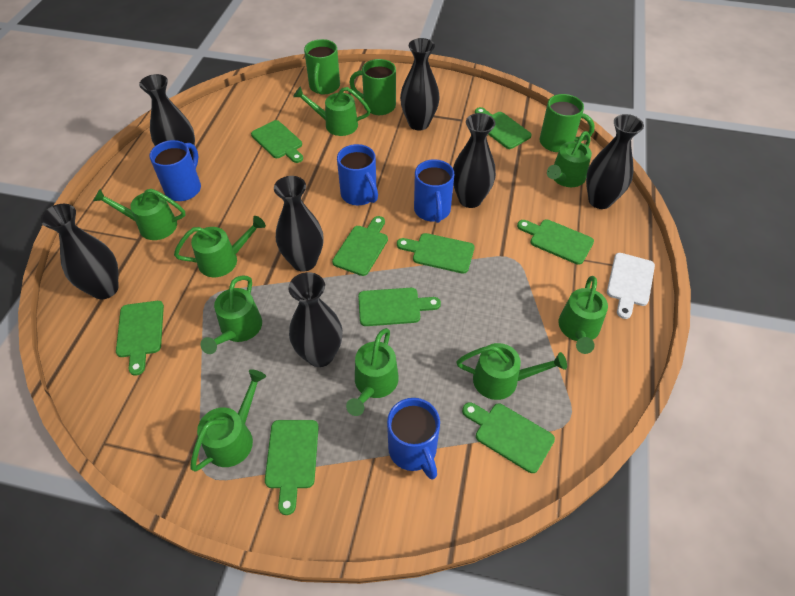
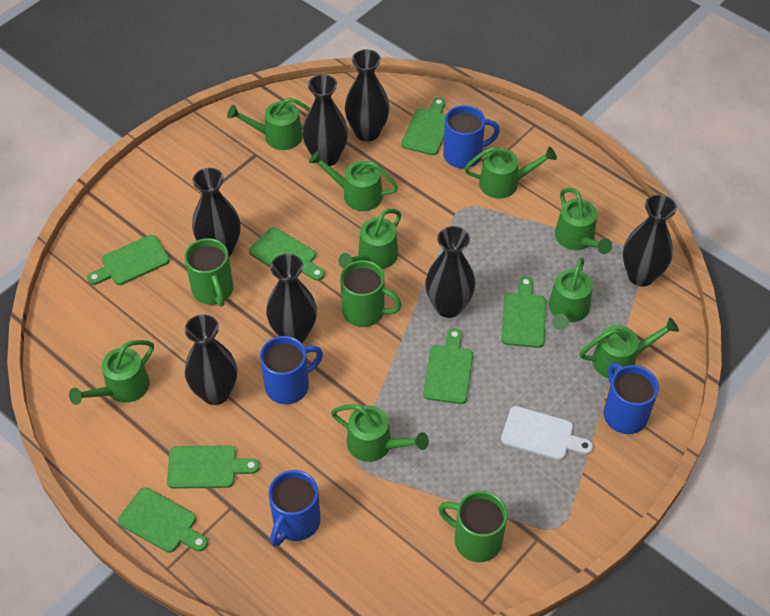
green cutting board: [116,301,164,376] [251,120,303,163] [265,420,319,515] [332,216,388,276] [358,288,441,326] [397,233,475,274] [462,402,555,473] [475,107,532,149] [517,219,594,265] = 9 -> [87,235,170,285] [118,487,208,553] [167,445,260,489] [249,227,325,281] [401,97,446,155] [423,328,473,404] [501,276,546,348] = 7

